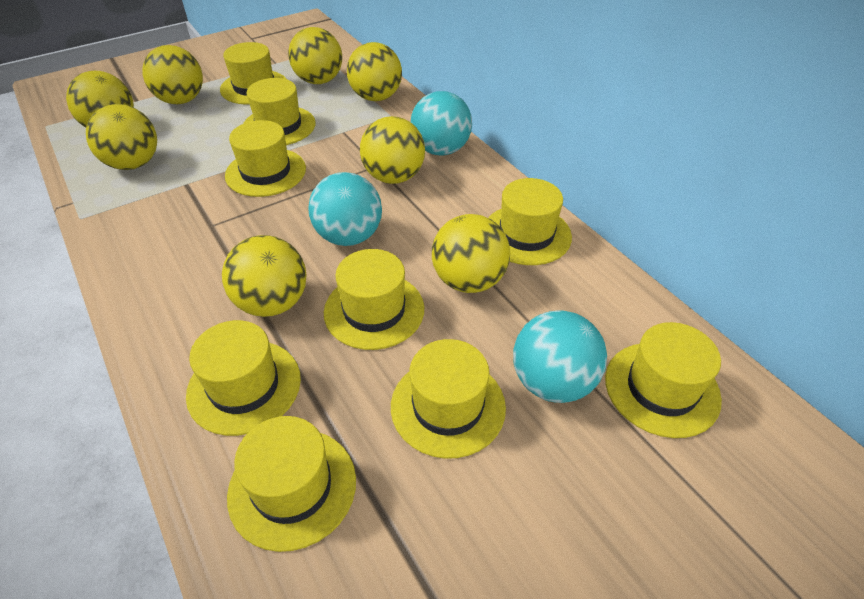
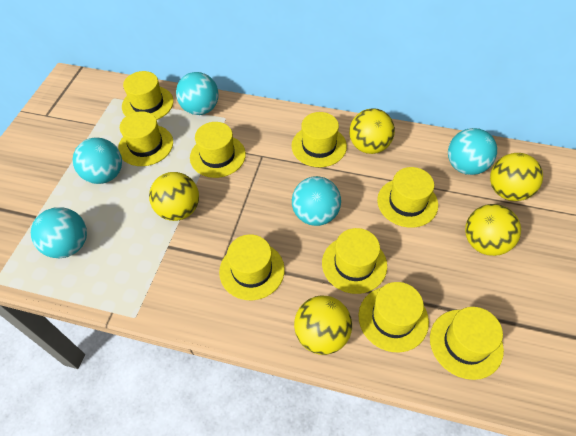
turquoise ball: [308,172,382,246] [411,91,472,156] [513,310,607,403] = 3 -> [31,207,87,258] [73,138,122,184] [176,72,219,115] [292,176,341,226] [448,128,497,175] = 5
yellow ball: [66,71,134,128] [86,104,157,170] [142,45,203,104] [222,235,306,317] [288,27,342,84] [347,42,402,101] [360,116,425,184] [432,214,510,293] = 8 -> [149,172,199,221] [294,296,352,355] [349,108,395,154] [465,204,521,256] [490,153,543,201] = 5

